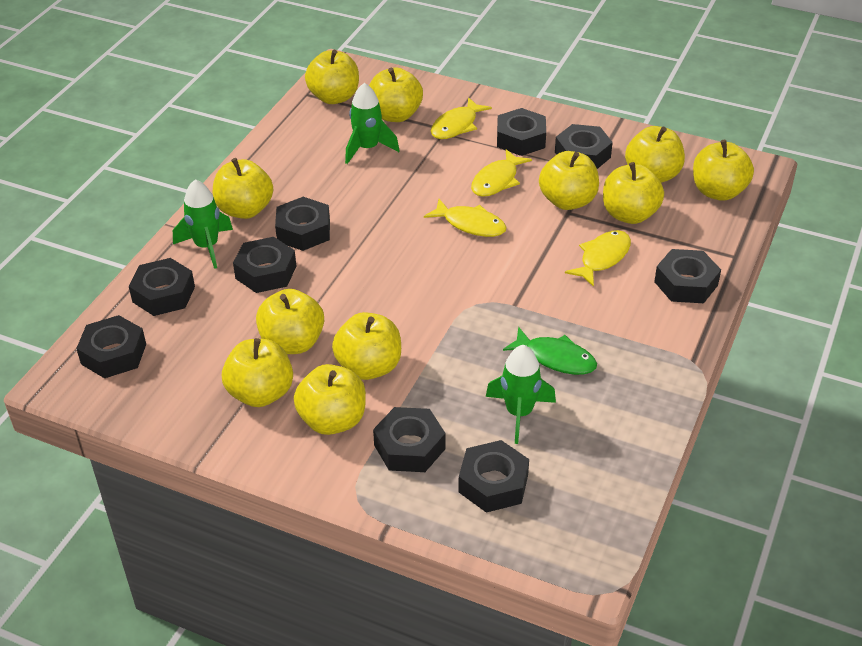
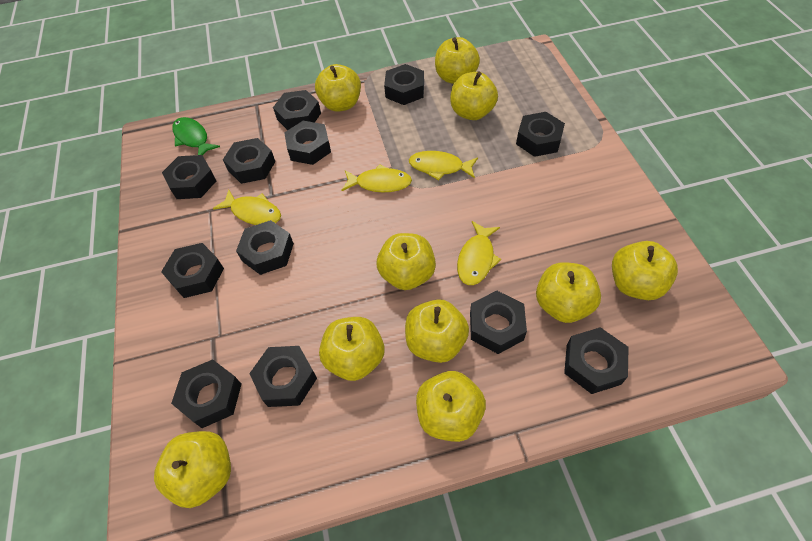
black nut: [76,315,146,378] [129,258,195,316] [233,237,296,293] [275,197,330,251] [373,407,446,472] [458,440,529,513] [497,108,546,156] [555,124,613,169] [654,249,721,303] = 9 -> [161,243,224,298] [162,155,216,199] [171,359,241,428] [223,138,276,184] [236,220,294,275] [249,346,317,407] [273,90,321,130] [284,121,331,165] [384,64,424,105] [470,291,527,354] [516,112,565,157] [564,327,628,394] = 12
green rocket: [173,179,233,269] [345,83,400,164] [486,345,556,444] = 3 -> none = 0
yellow apple: [213,158,273,219] [222,338,293,407] [256,289,324,354] [294,364,366,435] [305,50,359,104] [332,312,401,380] [369,67,423,122] [539,151,599,210] [603,162,664,224] [625,126,685,183] [693,140,754,201] = 11 -> [154,431,231,508] [315,64,361,112] [319,317,384,381] [377,233,436,290] [405,299,469,363] [416,371,486,442] [435,37,480,84] [450,71,498,120] [536,262,601,323] [612,241,678,300] = 10

